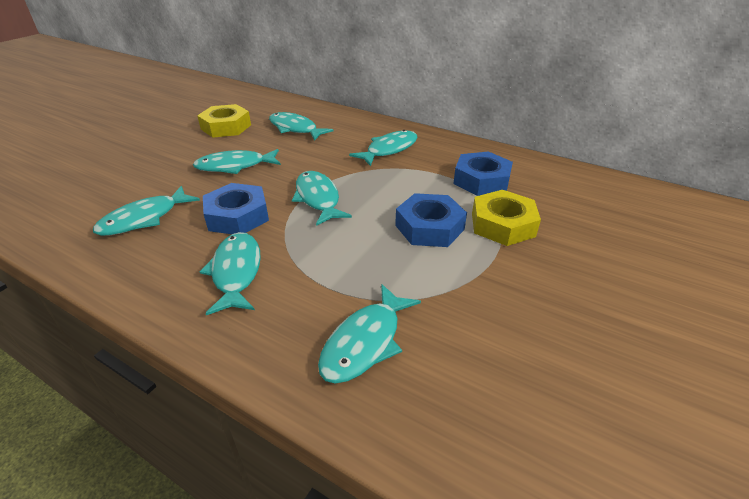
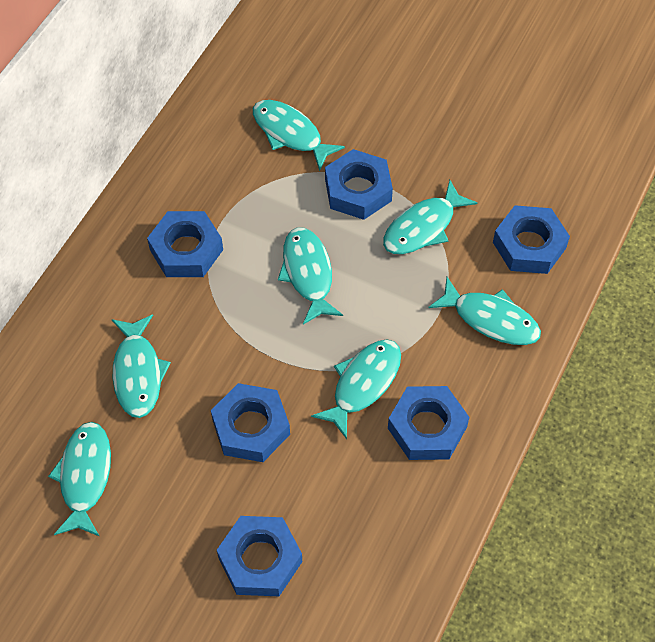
blue nut: [203,183,269,234] [395,193,467,247] [453,151,513,196] = 3 -> [147,211,223,277] [211,383,290,462] [217,516,302,596] [325,149,393,220] [388,386,469,460] [493,205,570,274] = 6
yellow nut: [197,104,251,138] [472,190,541,246] = 2 -> none = 0

